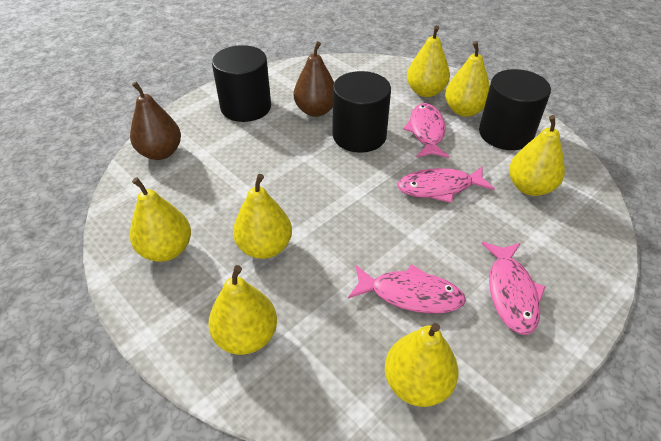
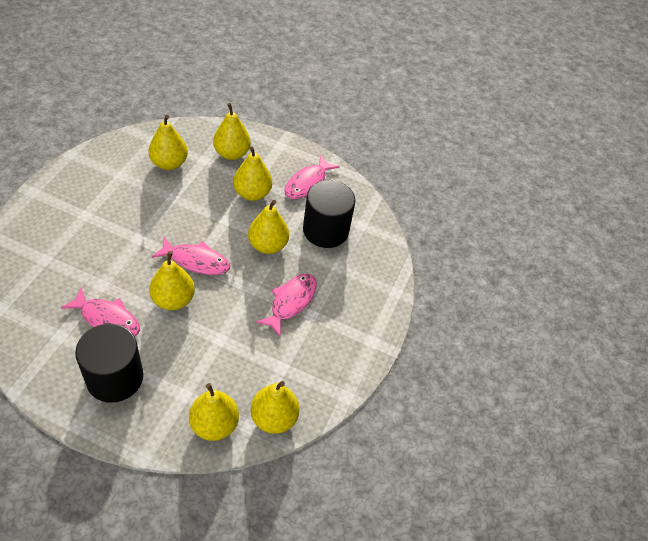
black cylinder: [212,45,271,122] [333,71,391,153] [479,69,551,150] = 3 -> [75,324,143,403] [303,180,356,248] = 2
brown pear: [130,82,181,160] [294,41,334,117] = 2 -> none = 0

